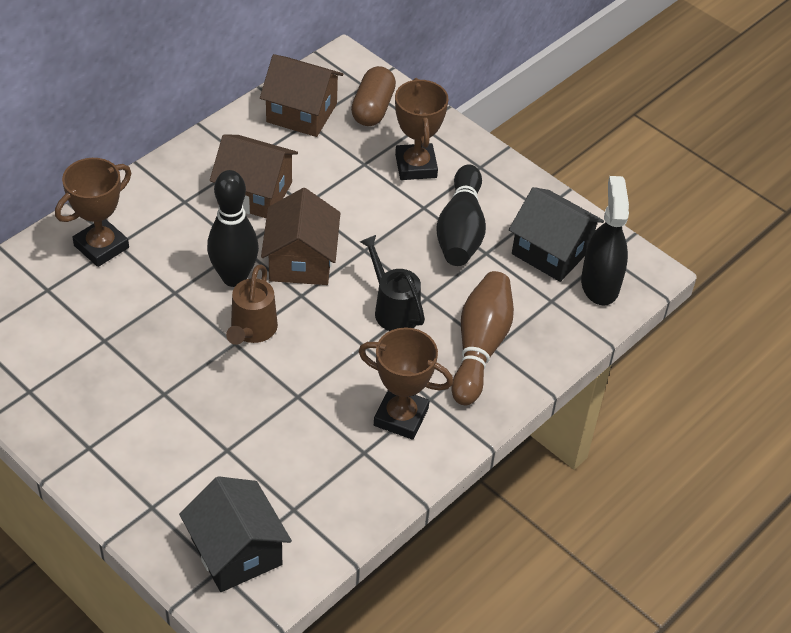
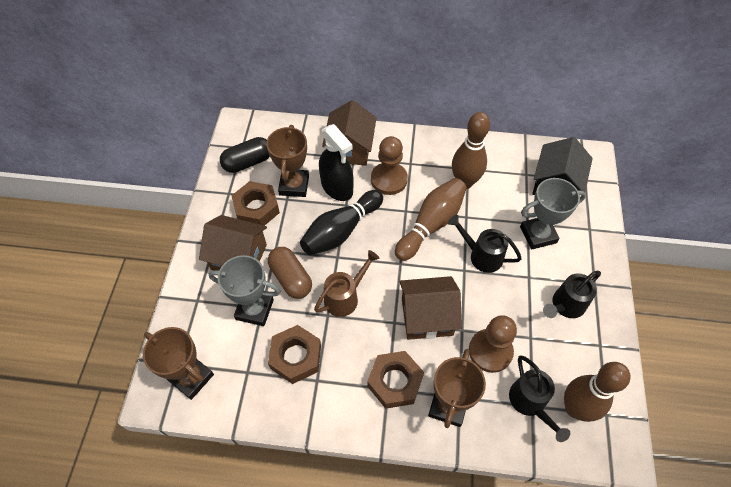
black bowling pin: [207,170,259,287] [436,164,486,266] = 2 -> [300,190,383,255] = 1
black capsule: none = 0 -> [220,137,270,173] = 1
black house: [179,476,292,592] [509,187,604,282] = 2 -> [532,137,593,195] = 1
black watering can: [360,235,425,331] = 1 -> [448,215,522,273] [509,355,570,442] [543,271,601,318] = 3
brown bowling pin: [451,271,514,405] = 1 -> [395,178,467,261] [452,112,490,189] [564,362,631,422] = 3
brown nut: none = 0 -> [231,181,280,226] [268,325,321,384] [367,351,424,409] = 3
brown pawn: none = 0 -> [371,136,408,195] [469,315,517,373] = 2
grey trophy: none = 0 -> [209,255,281,326] [520,178,586,250] = 2

